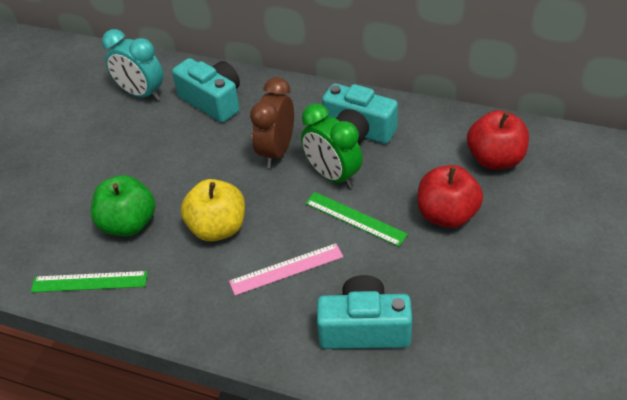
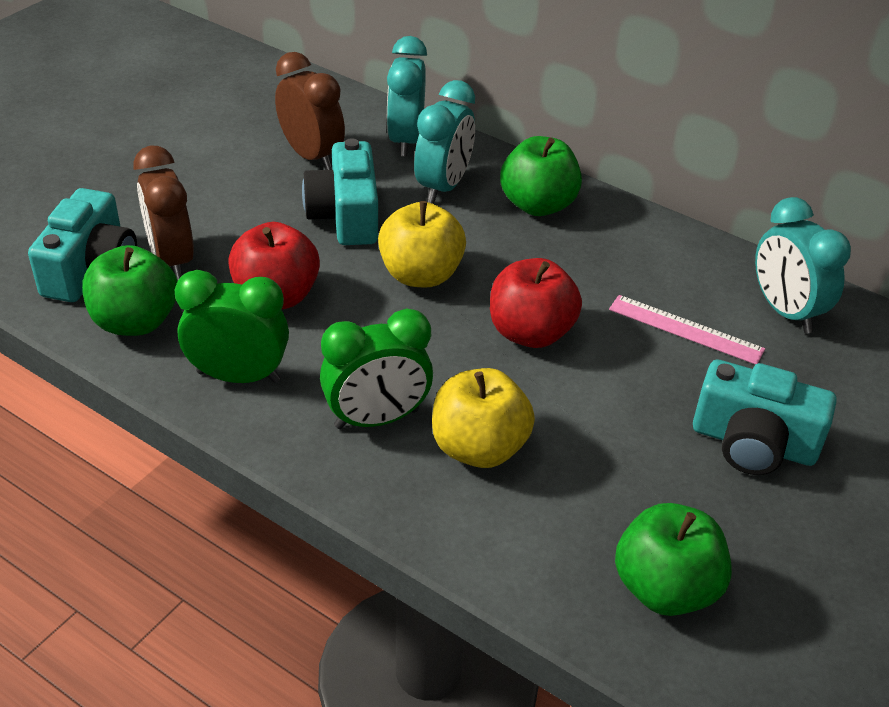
brown clock: [250,77,294,168] = 1 -> [133,146,194,280] [275,52,345,170] = 2
green apple: [91,175,155,237] = 1 -> [82,245,178,336] [500,136,582,216] [615,503,732,616] = 3
green clock: [301,103,363,188] = 1 -> [175,270,289,383] [320,308,433,429] = 2
green ruler: [31,271,148,292] [305,192,408,247] = 2 -> none = 0
turquoise clock: [102,29,164,101] = 1 -> [387,36,427,157] [414,80,475,204] [755,197,851,333] = 3
yellow apple: [181,179,245,242] = 1 -> [378,201,466,287] [432,368,535,468] = 2

